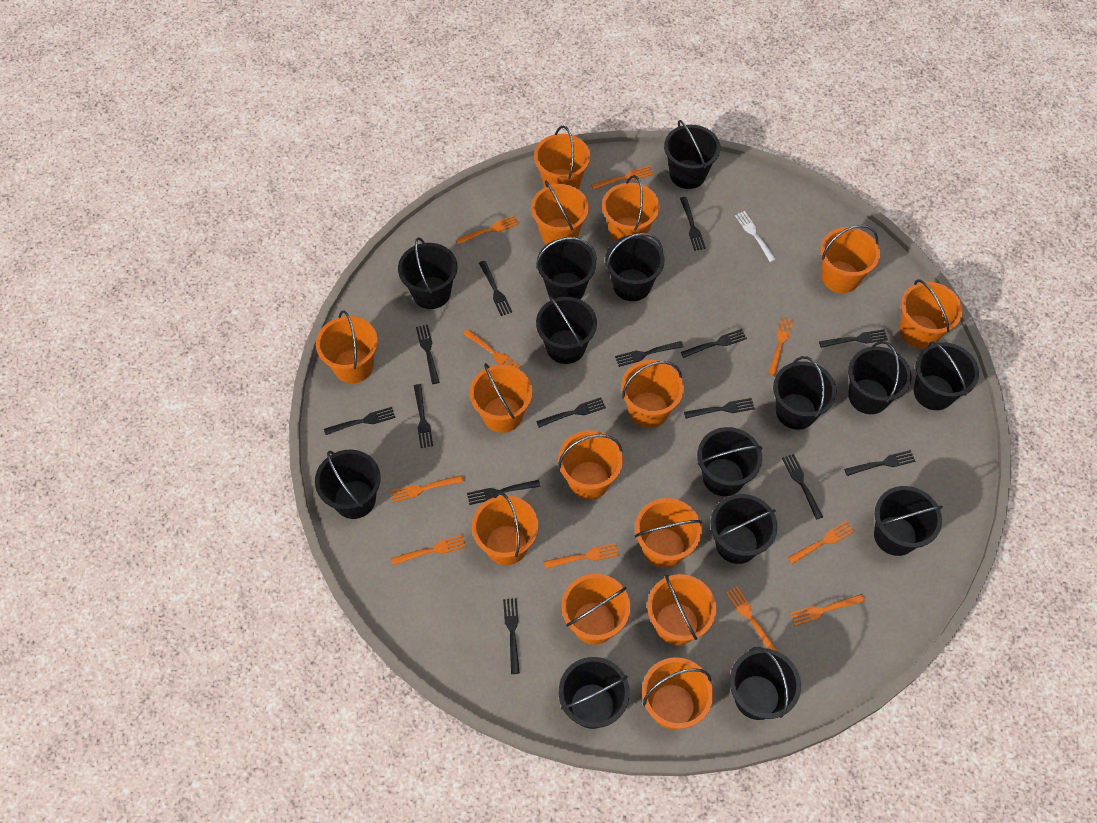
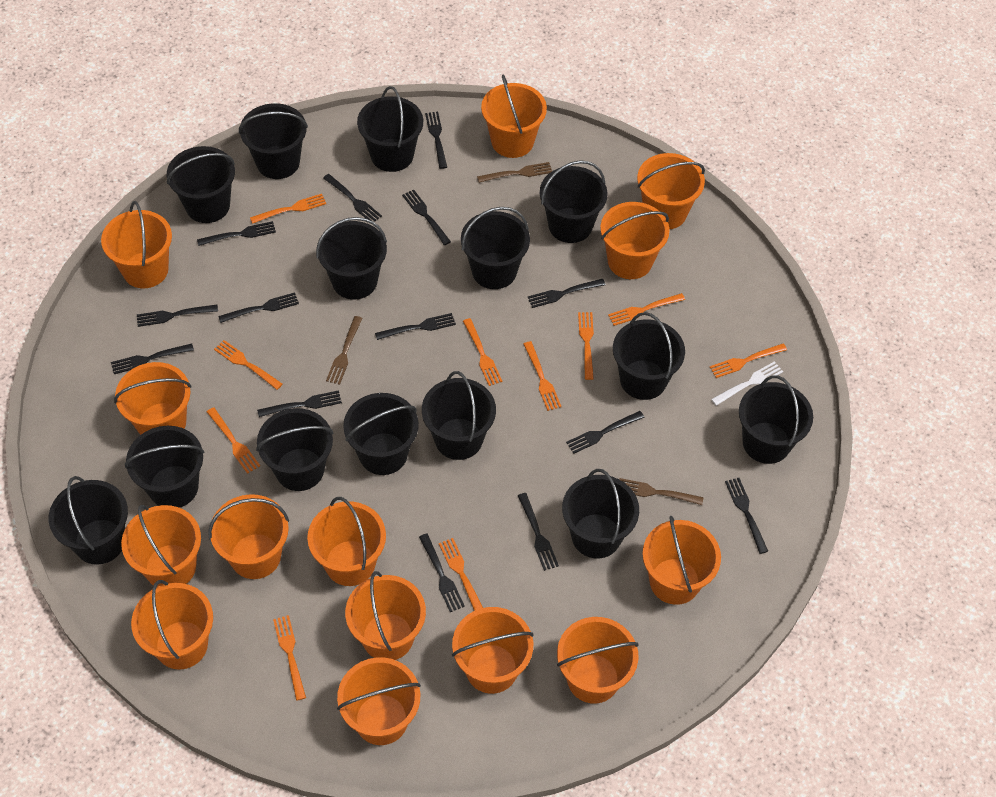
brown fork: none = 0 -> [326,316,363,385] [477,162,552,183] [619,478,704,505] = 3

